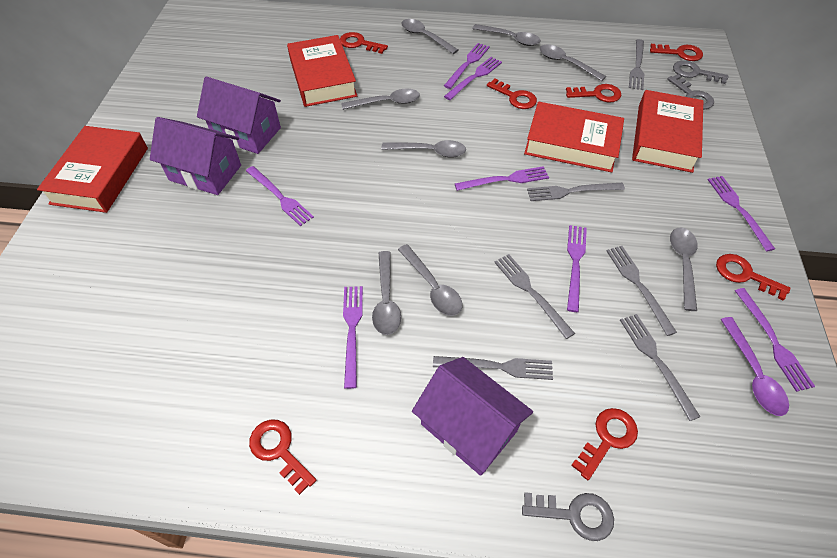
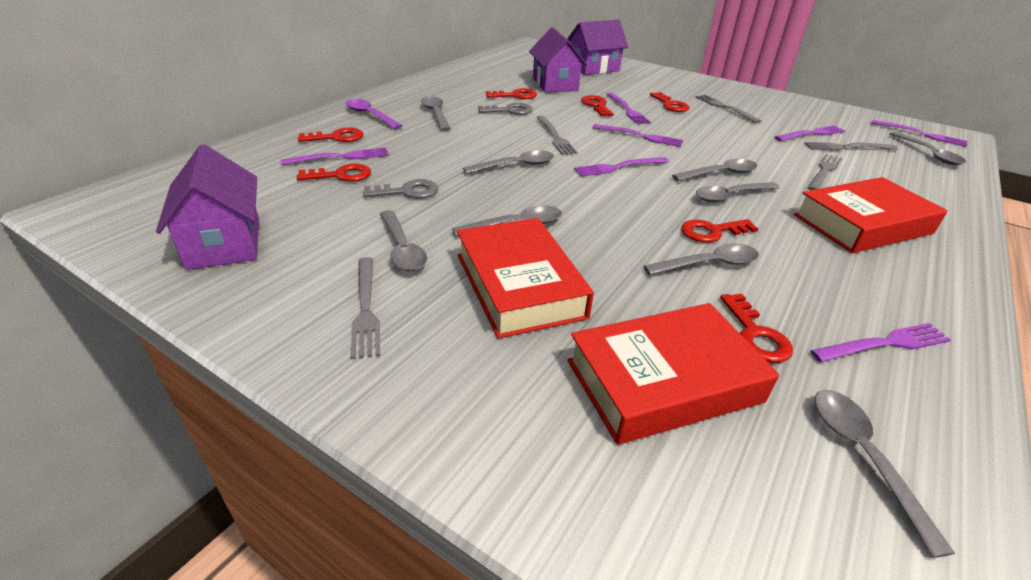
grey fork: [433,356,553,380] [494,254,575,339] [527,183,625,201] [606,246,677,336] [620,314,700,421] [629,39,644,90] = 6 -> [351,257,380,359] [536,116,578,155] [696,95,761,123] [804,142,898,150] [808,154,842,190] = 5
grey key: [522,492,614,541] [667,74,714,109] [673,60,729,84] = 3 -> [363,179,438,199] [478,103,533,115] = 2
grey spoon: [341,89,420,110] [372,251,401,335] [381,140,466,157] [398,244,463,316] [401,19,458,54] [472,24,541,46] [540,44,606,81] [670,228,697,311] = 8 -> [380,210,427,272] [421,96,451,131] [452,205,562,236] [463,150,554,174] [644,243,759,275] [672,159,757,181] [696,182,780,202] [815,390,955,558] [889,132,966,165] = 9
purple fork: [246,166,314,226] [343,286,363,389] [444,43,490,89] [444,57,502,100] [455,166,549,191] [567,225,587,312] [708,176,775,252] [735,288,815,392] = 8 -> [280,147,389,165] [574,157,669,177] [592,124,683,147] [607,93,651,124] [775,125,846,141] [810,323,951,362] [872,120,967,147] = 7
red book: [37,126,148,213] [287,35,357,107] [524,102,624,172] [632,90,703,173] = 4 -> [457,218,594,339] [568,303,779,445] [794,177,947,253] = 3

